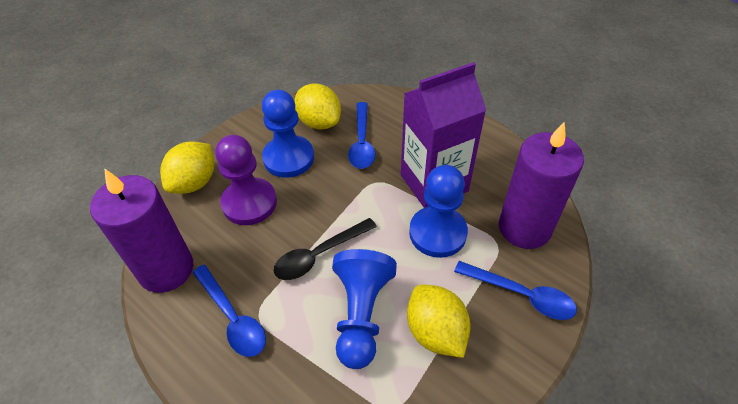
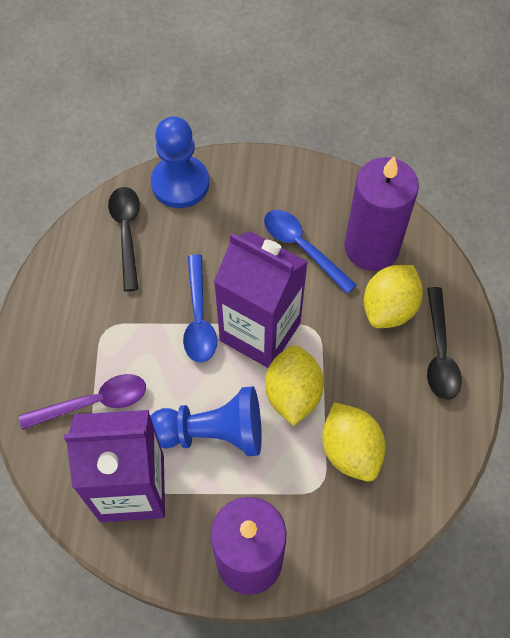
black spoon: [274,218,377,280] = 1 -> [108,187,140,291] [427,287,462,400] = 2
blue pawn: [262,90,314,178] [332,249,397,369] [409,165,468,258] = 3 -> [150,386,262,456] [151,116,209,208] = 2
blue spoon: [192,265,266,357] [348,102,376,169] [454,261,577,320] = 3 -> [183,254,217,363] [264,210,356,294] = 2
purple carton: [401,62,486,208] = 1 -> [64,410,165,522] [214,231,308,368] = 2
purple pawn: [215,135,277,225] = 1 -> none = 0
purple spoon: none = 0 -> [19,374,146,430] = 1

